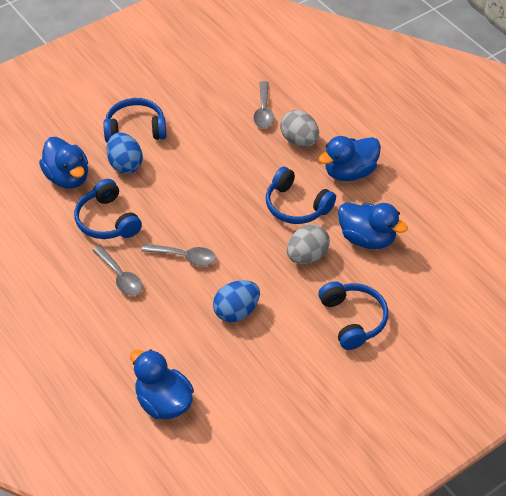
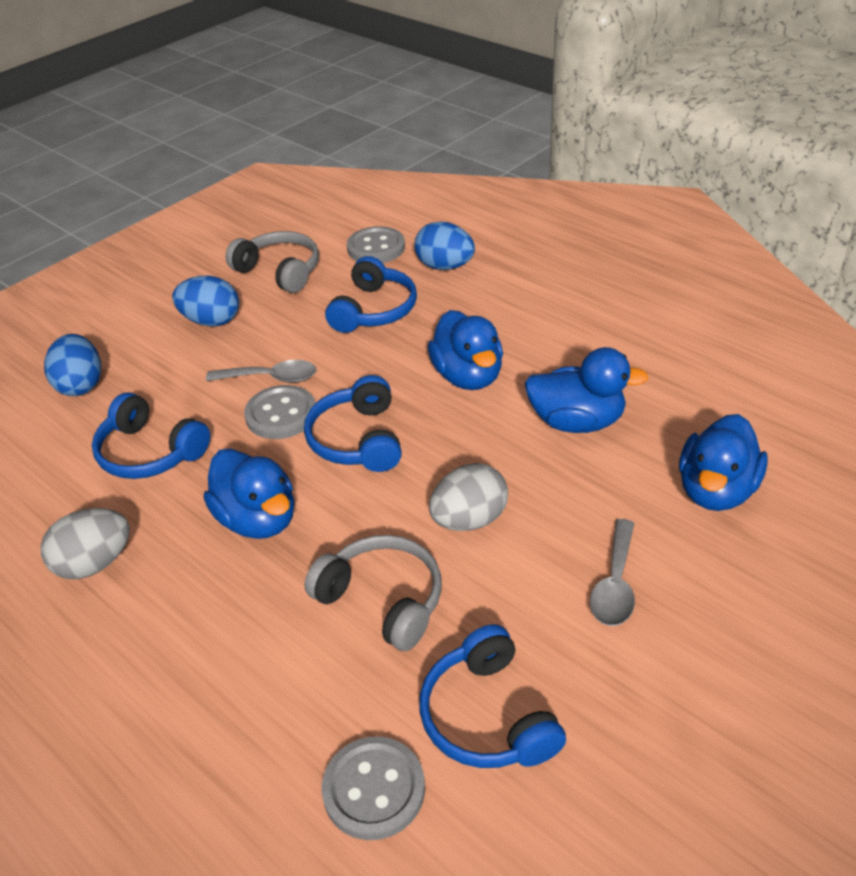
blue egg: [107,133,143,174] [213,280,260,322] = 2 -> [44,334,101,396] [172,276,239,327] [414,221,475,270] = 3
grey button: none = 0 -> [244,385,315,439] [321,736,425,840] [347,226,405,263] = 3
grey headphones: none = 0 -> [225,231,319,293] [304,535,442,651] = 2
grey spoon: [92,245,143,296] [142,244,216,266] [253,81,274,128] = 3 -> [206,360,317,383] [590,519,635,626] = 2

